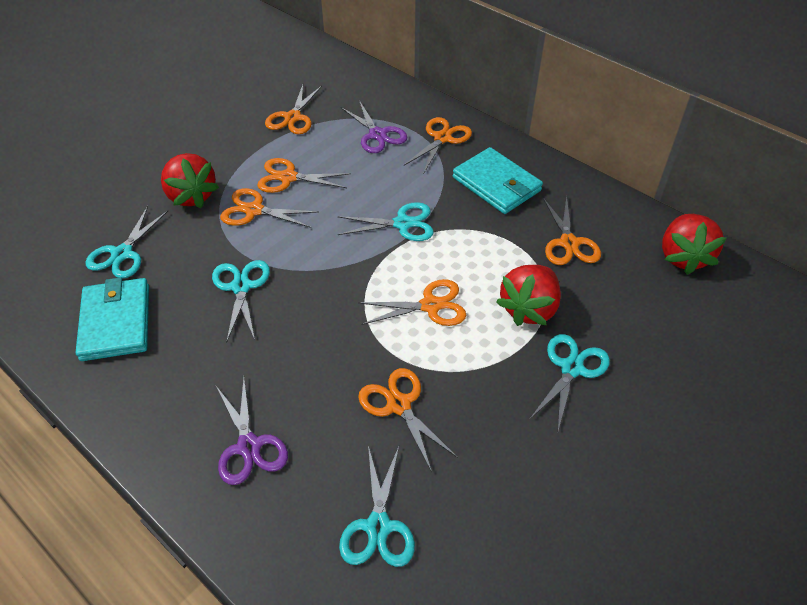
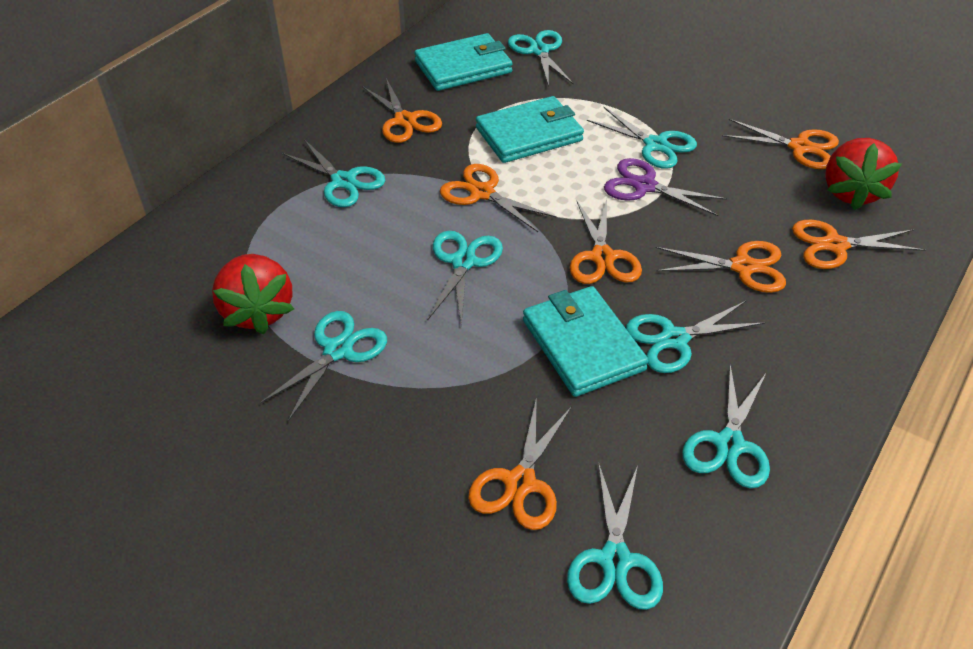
purple scissors: [216,379,288,485] [341,100,407,153] = 2 -> [604,158,727,216] = 1
red strawberry: [161,153,219,208] [496,265,561,326] [662,214,727,275] = 3 -> [212,254,294,334] [825,138,902,210] = 2
turquoise scissors: [86,206,168,279] [212,260,270,343] [337,202,434,241] [339,446,415,567] [529,334,610,430] = 5 -> [260,311,387,421] [282,139,386,207] [428,231,503,325] [508,30,574,87] [567,462,663,610] [587,106,697,169] [626,301,765,373] [682,364,770,488] = 8
turquoise wallet: [75,277,149,361] [453,147,543,214] = 2 -> [414,33,513,91] [476,96,584,163] [523,286,649,397] = 3

